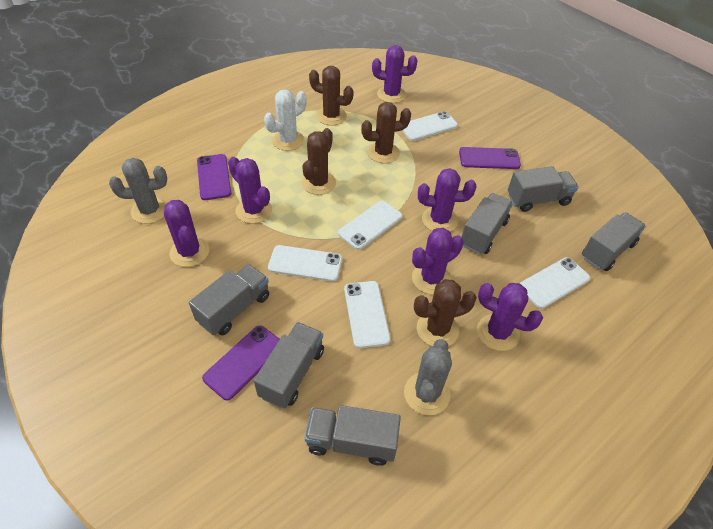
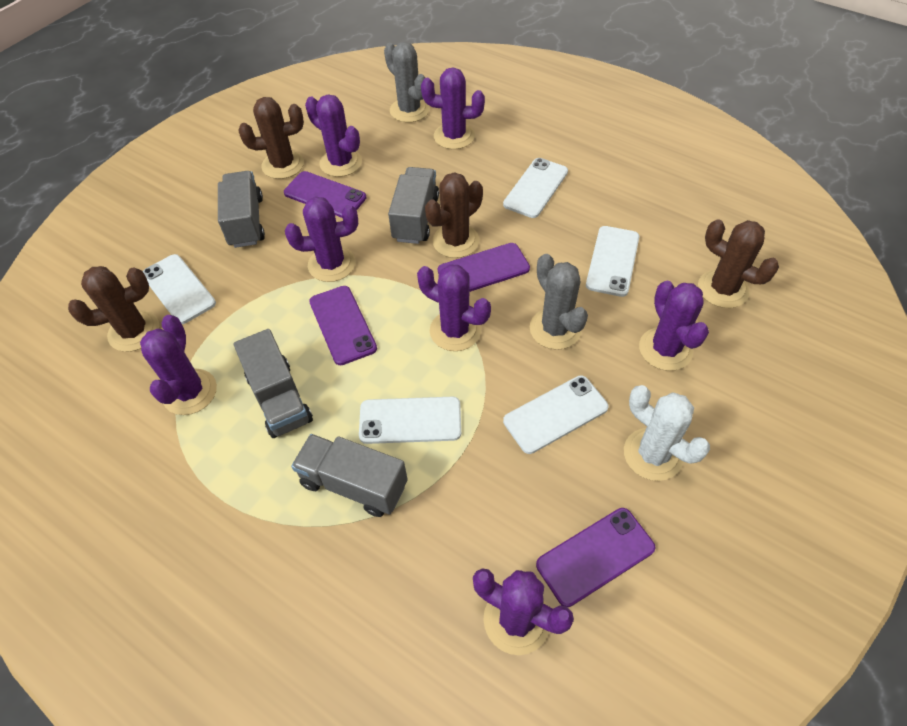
grey truck: [189,264,269,335] [254,322,324,408] [305,405,401,466] [461,193,513,254] [508,166,579,212] [582,212,646,271] = 6 -> [218,171,265,248] [234,329,313,438] [291,434,408,517] [388,167,439,244] = 4
purple cactus: [164,200,209,267] [228,157,272,224] [372,45,418,103] [412,228,464,295] [418,168,476,231] [477,283,543,351] = 6 -> [140,315,217,415] [285,196,358,282] [305,94,362,177] [417,264,491,351] [421,67,485,149] [473,568,574,655] [639,281,709,371] = 7
purple phone: [197,154,231,200] [202,325,280,400] [459,147,521,169] = 3 -> [284,171,366,218] [309,286,377,365] [438,243,530,292] [536,508,655,607] = 4

